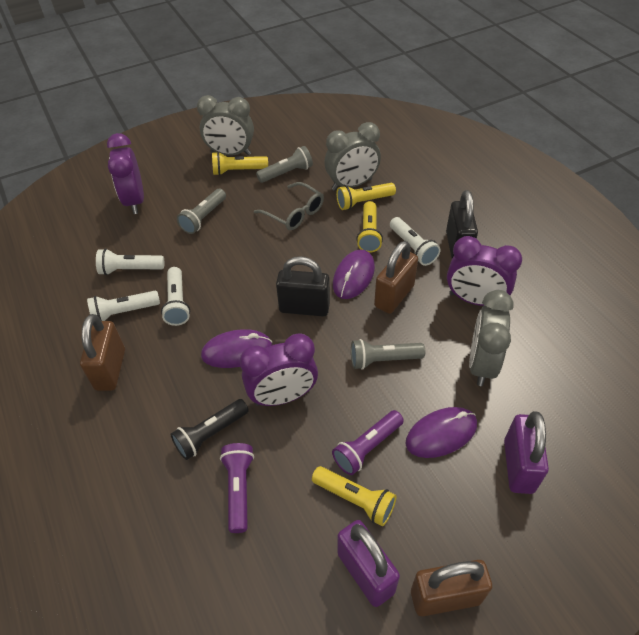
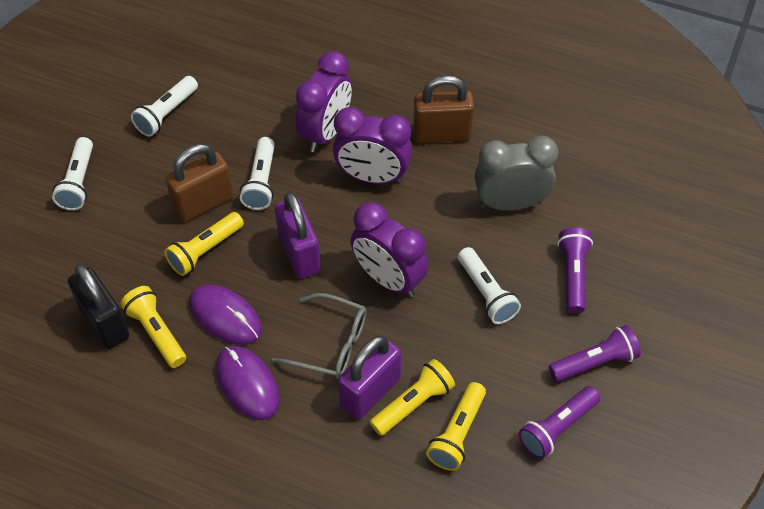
black flashlight: [170,399,249,460] = 1 -> none = 0
black padlock: [276,256,330,316] [446,190,478,258] = 2 -> [68,264,129,349] = 1
brown padlock: [80,314,125,391] [374,241,418,314] [411,560,492,616] = 3 -> [165,144,233,222] [413,75,474,143] = 2
grey clock: [197,95,254,156] [325,122,381,191] [469,290,513,386] = 3 -> [475,136,559,211] = 1
grey flashlight: [177,189,226,234] [256,146,313,183] [351,339,425,370] = 3 -> none = 0
purple flashlight: [220,443,254,533] [332,410,404,475] = 2 -> [519,386,600,459] [549,325,641,382] [557,227,593,313] = 3
purple mouse: [201,329,272,368] [333,249,375,299] [406,407,477,458] = 3 -> [189,285,262,345] [216,346,280,420] = 2

